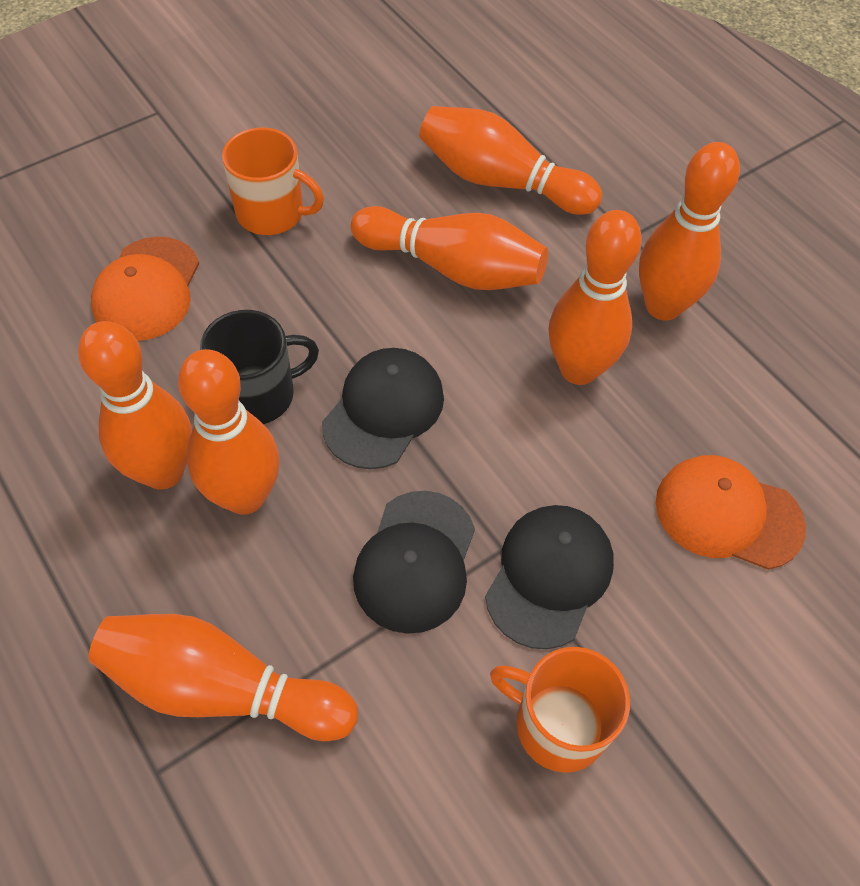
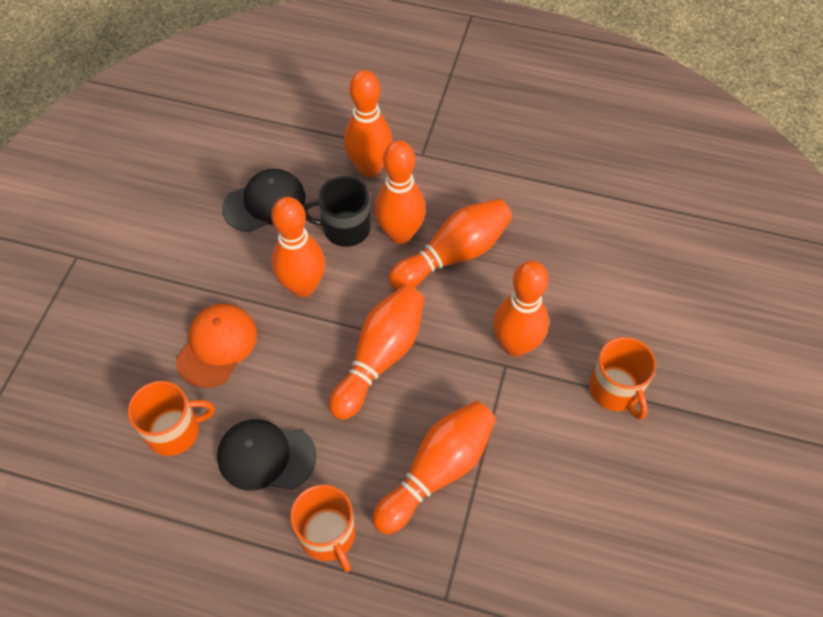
black cap: [322,348,444,469] [353,491,475,634] [485,505,614,649] = 3 -> [217,419,317,491] [222,169,306,232] = 2
orange cap: [91,237,199,341] [656,455,806,570] = 2 -> [176,304,257,388] = 1
orange mug: [222,128,324,235] [490,647,630,773] = 2 -> [128,381,215,456] [290,485,356,572] [589,337,656,420] = 3

